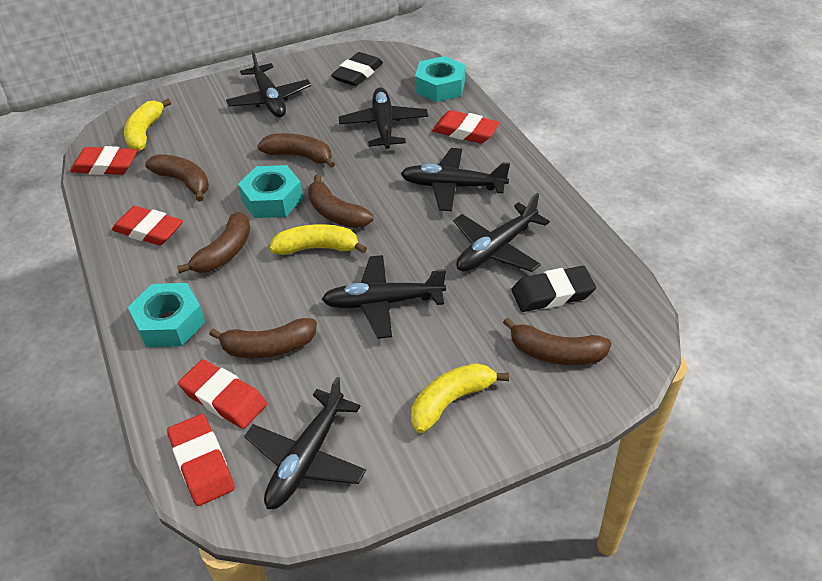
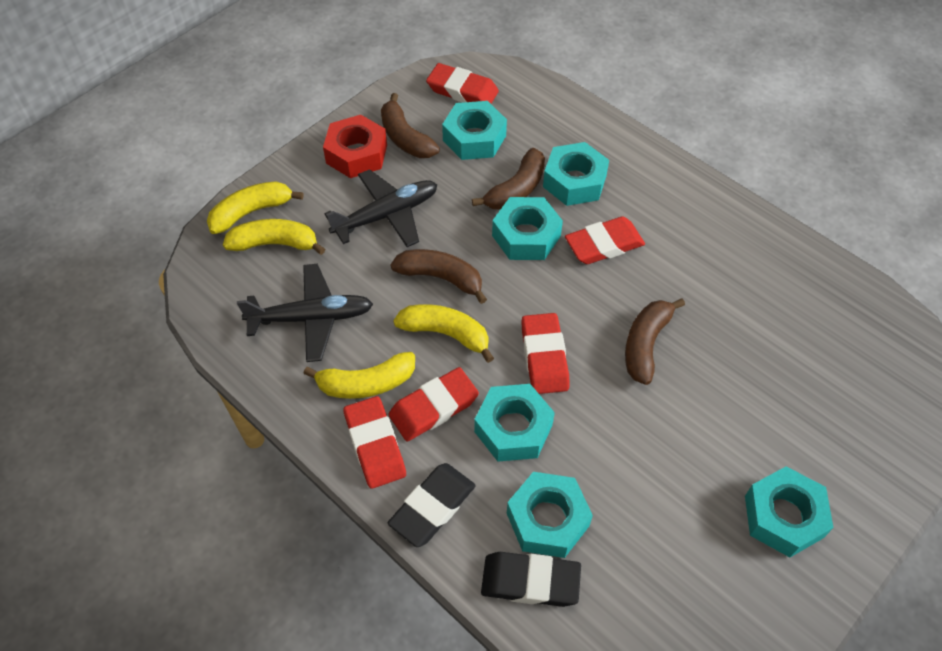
black plane: [226,50,311,117] [244,377,366,509] [322,255,446,339] [339,87,428,149] [400,148,510,211] [453,193,550,272] = 6 -> [237,264,373,362] [324,169,437,247] = 2
brown banana: [145,154,209,202] [177,212,250,273] [209,318,317,358] [257,133,335,168] [308,175,374,228] [503,318,612,365] = 6 -> [381,93,440,158] [390,249,487,304] [472,148,545,209] [625,298,685,385] = 4
red nut: none = 0 -> [323,115,387,178] = 1
turquoise nut: [128,283,205,347] [238,165,303,218] [415,56,465,102] = 3 -> [442,101,507,160] [474,384,555,462] [492,197,563,260] [507,472,593,558] [543,142,609,206] [745,466,834,557] = 6
yellow banana: [124,99,171,151] [269,224,367,255] [411,363,509,433] = 3 -> [207,181,303,234] [223,219,325,255] [303,352,415,399] [393,304,494,363] = 4

